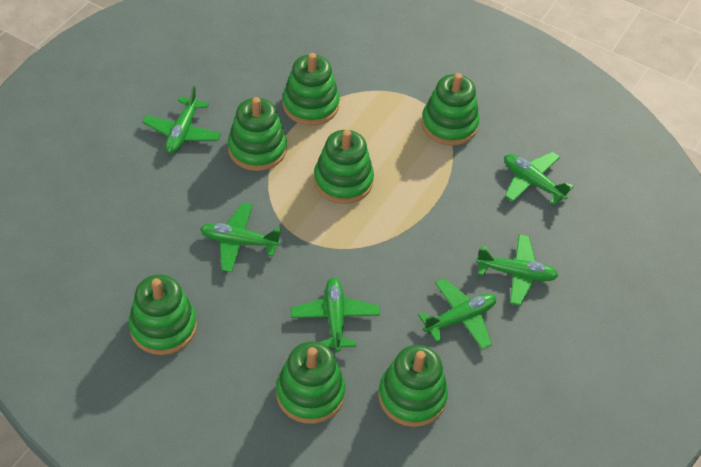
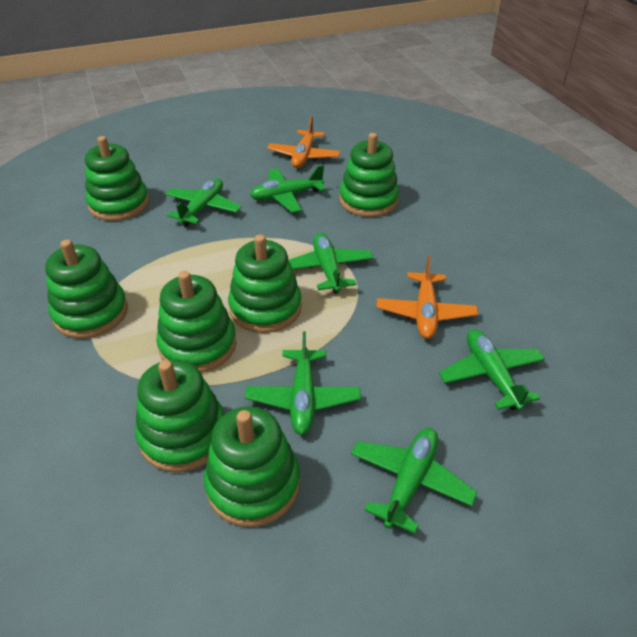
orange plane: none = 0 -> [267,116,341,168] [376,256,478,339] = 2

